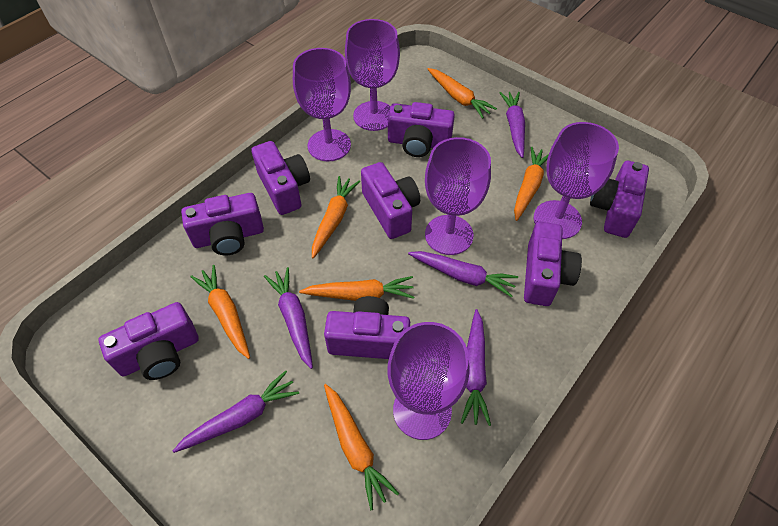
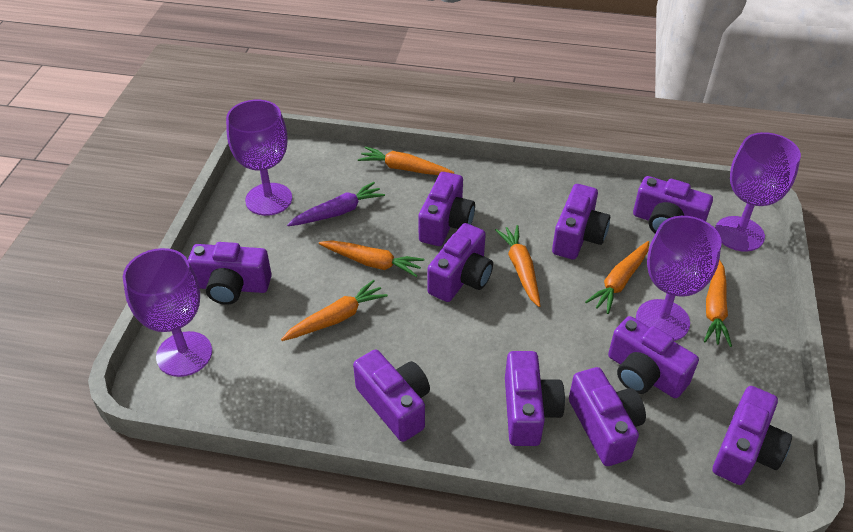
purple camera: [98,302,199,380] [181,193,264,255] [251,141,310,215] [324,296,410,359] [361,162,420,239] [388,102,455,157] [524,222,582,306] [590,161,649,238] = 8 -> [188,242,272,305] [353,350,430,442] [418,172,475,246] [427,223,493,302] [505,351,565,446] [552,184,610,259] [569,367,646,466] [608,316,699,398] [633,176,713,234] [713,386,792,485] = 10
purple carrot: [173,371,299,453] [264,267,313,369] [408,251,518,297] [461,309,491,426] [499,92,525,158] = 5 -> [287,182,385,226] = 1
purple goblet: [293,48,351,161] [345,19,400,131] [388,322,470,440] [425,137,491,255] [534,122,619,239] = 5 -> [123,248,212,377] [226,100,292,216] [636,216,722,341] [715,132,801,252] = 4

